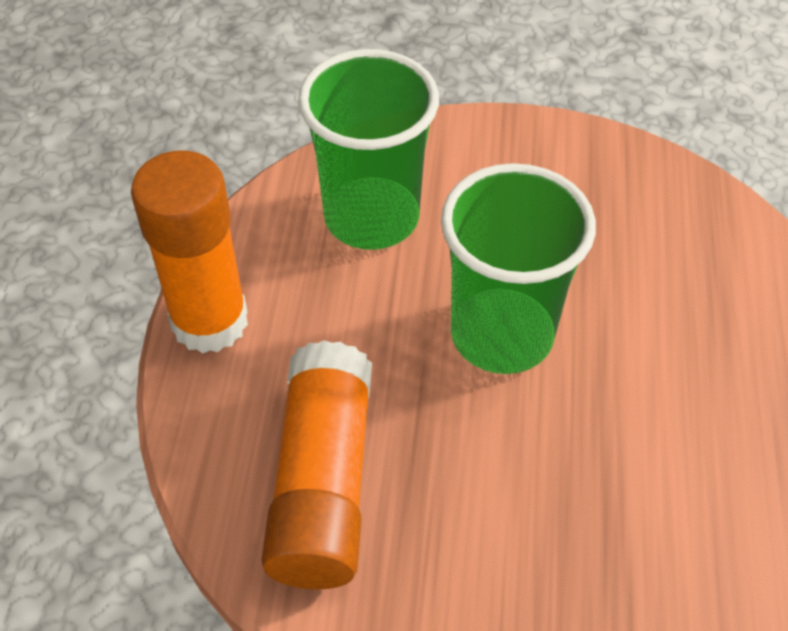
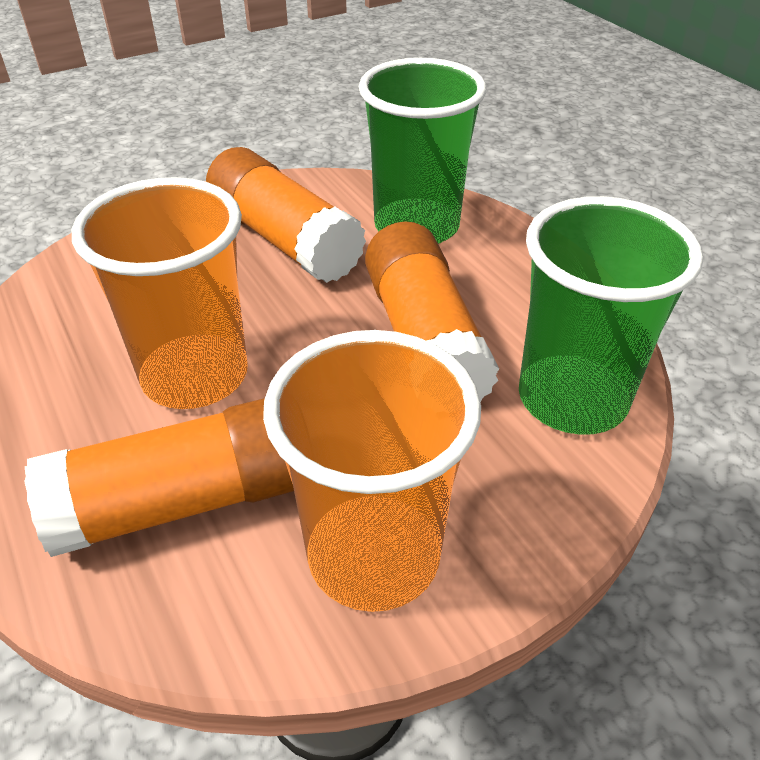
orange cup: none = 0 -> [72,177,248,409] [263,330,481,612] = 2
orange glue stick: [131,150,248,354] [261,340,372,590] = 2 -> [24,398,294,557] [206,147,366,283] [365,221,499,402] = 3

